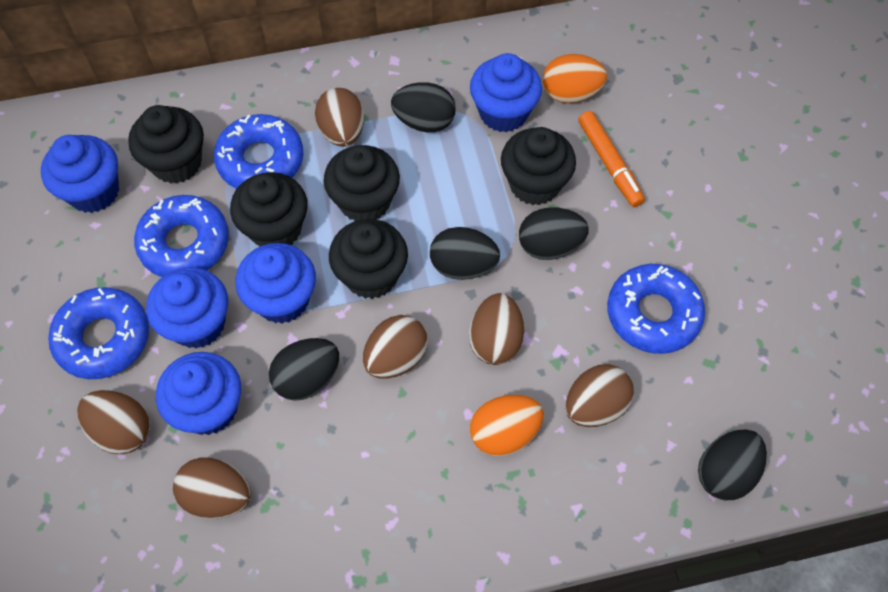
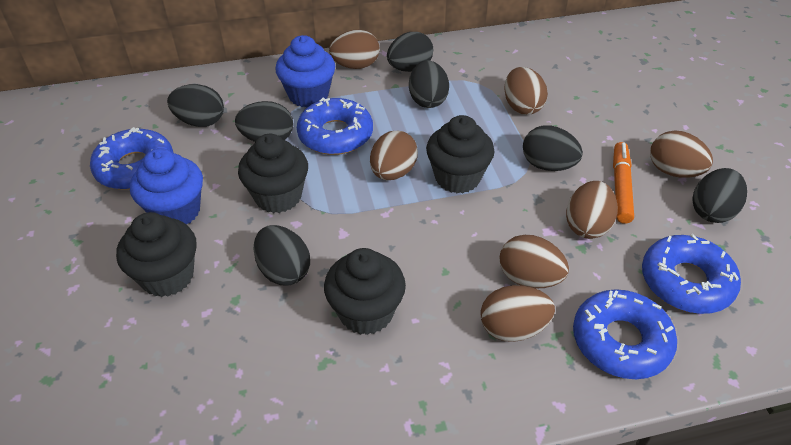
black cupcake: [128,105,204,184] [230,172,308,246] [324,145,400,221] [329,219,408,299] [501,127,576,205] = 5 -> [116,212,197,297] [238,134,308,213] [324,248,406,335] [426,115,495,193] = 4
black egg: [269,338,339,401] [391,82,456,132] [430,227,500,280] [519,207,589,260] [698,429,767,500] = 5 -> [167,84,224,127] [235,101,293,142] [254,225,310,285] [387,32,433,72] [409,60,449,108] [523,125,583,171] [693,168,747,223] = 7
blue cupcake: [41,135,119,213] [146,267,228,349] [156,352,241,435] [235,243,316,323] [470,53,542,132] = 5 -> [130,148,203,224] [275,35,335,108] = 2
brown egg: [77,390,150,454] [173,457,251,519] [315,88,364,147] [363,315,428,379] [469,293,524,365] [566,364,634,427] = 6 -> [329,30,380,69] [370,131,418,180] [480,285,555,342] [500,235,569,289] [504,67,548,115] [566,181,617,239] [650,130,713,178] = 7
orange egg: [470,395,544,456] [543,54,607,103] = 2 -> none = 0

